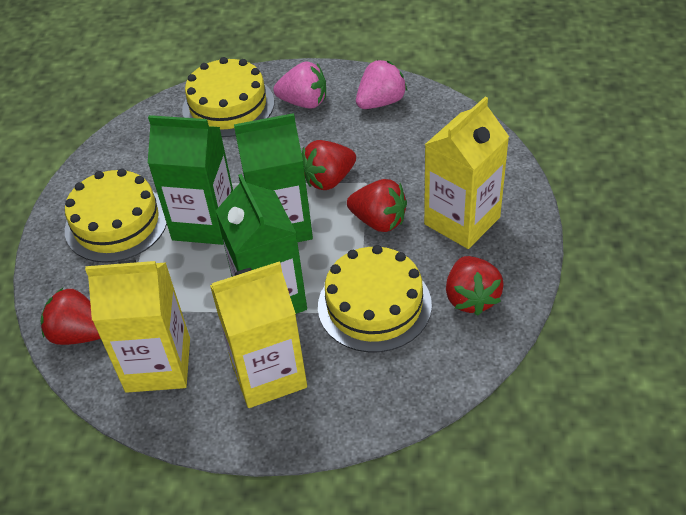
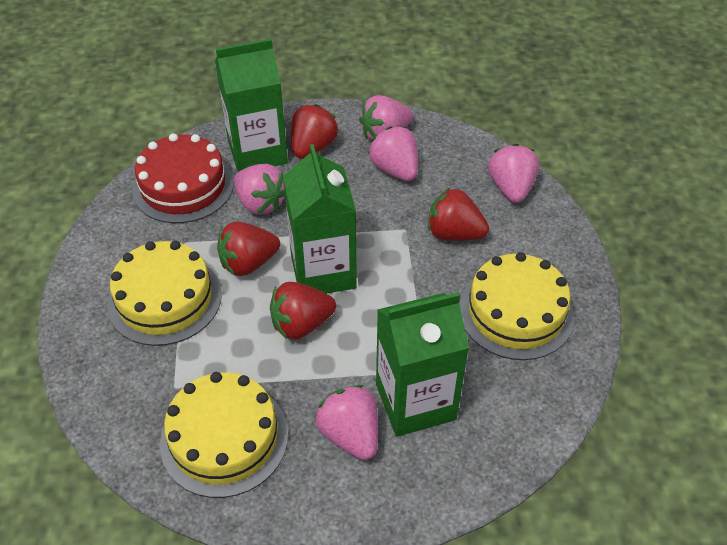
pink strawberry: [274,61,326,109] [356,60,407,109] = 2 -> [234,164,285,215] [316,385,378,460] [359,95,413,141] [368,126,418,181] [488,144,539,203] = 5
red cake: none = 0 -> [132,133,234,223] = 1
yellow carton: [85,260,190,393] [210,261,307,408] [424,97,509,249] = 3 -> none = 0

